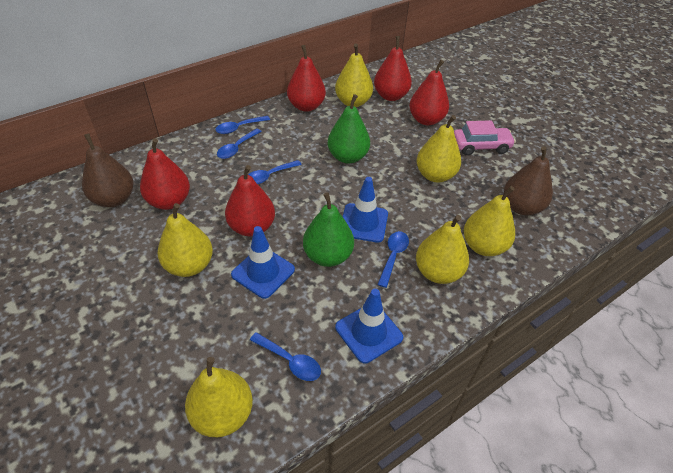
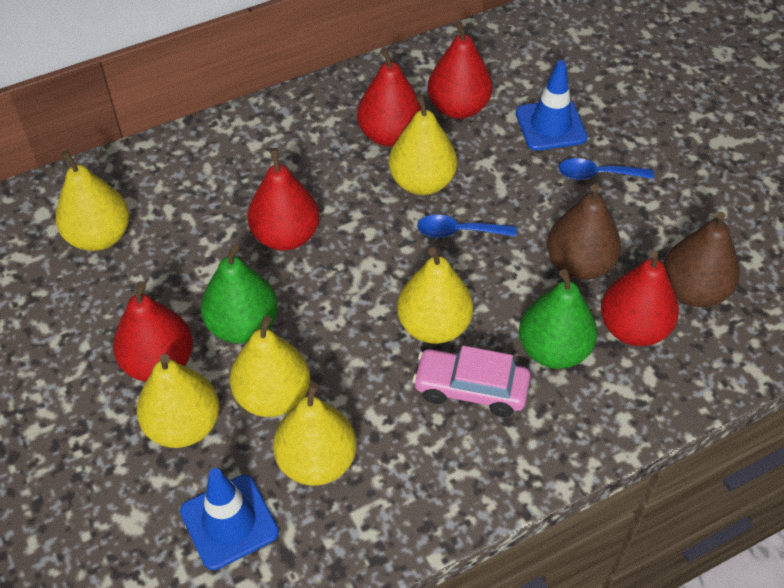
blue spoon: [215,116,270,134] [217,128,262,159] [248,160,302,184] [250,332,321,381] [377,231,409,288] = 5 -> [417,214,517,238] [559,158,654,180] = 2
blue traffic cone: [231,226,295,299] [335,289,403,364] [343,177,388,243] = 3 -> [180,468,279,570] [516,60,588,151] = 2

